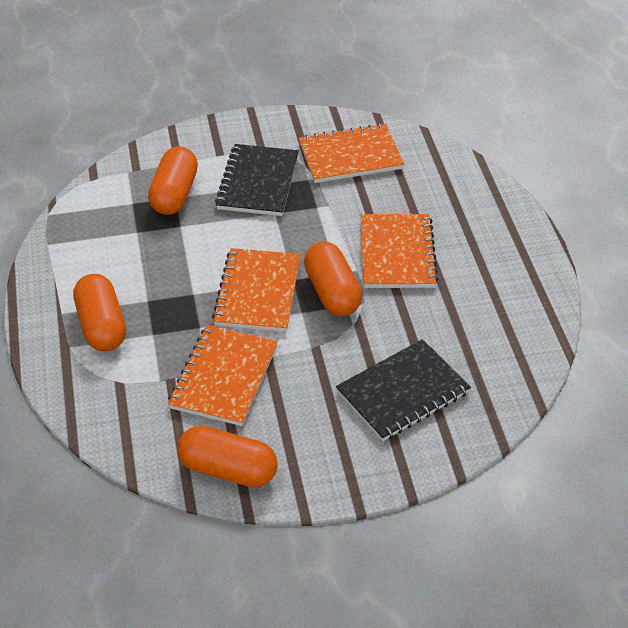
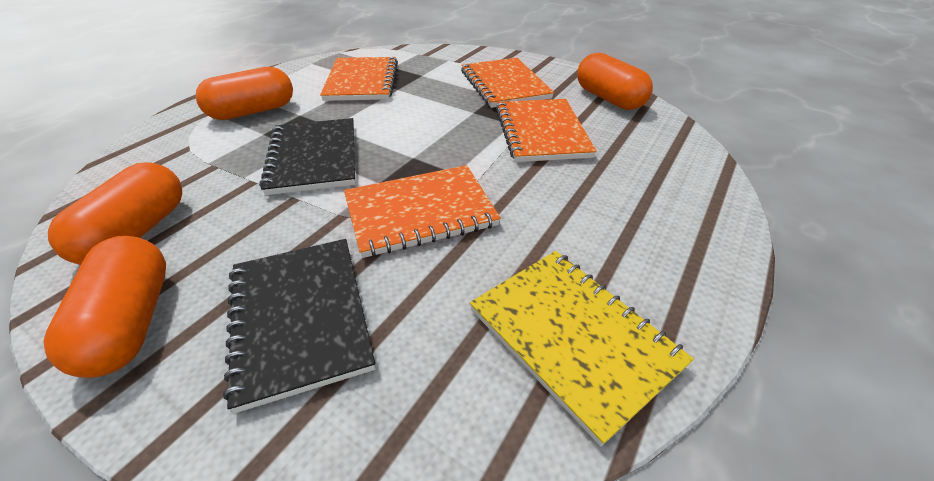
yellow notebook: none = 0 -> [470,251,694,446] = 1

